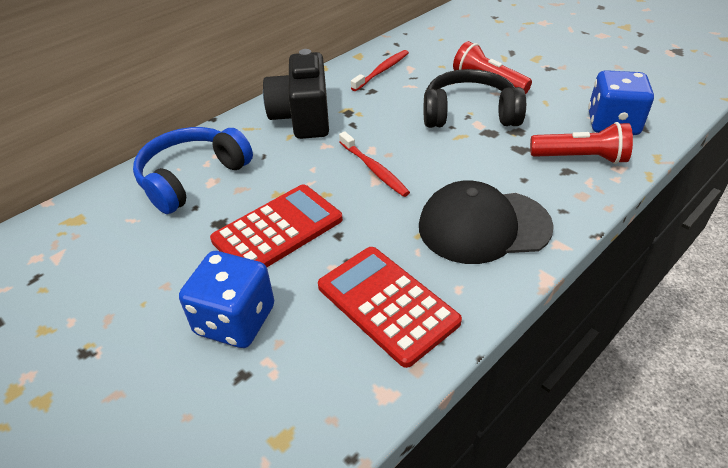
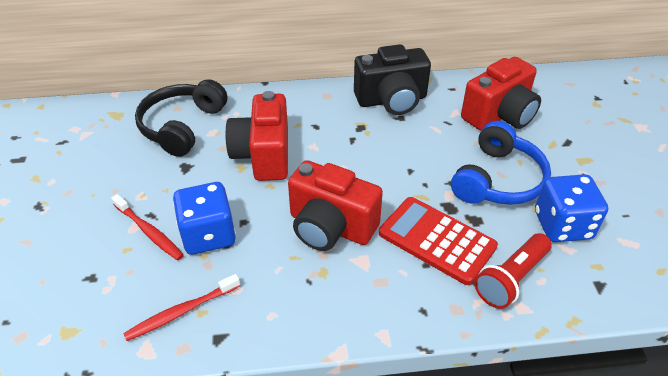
black cap: [419,181,554,264] = 1 -> none = 0
red calculator: [210,184,343,267] [318,247,462,368] = 2 -> [379,197,498,285] = 1
red camera: none = 0 -> [225,91,288,181] [288,160,383,251] [461,57,541,131] = 3
red flashlight: [453,41,532,94] [530,122,633,164] = 2 -> [474,233,552,309] = 1

